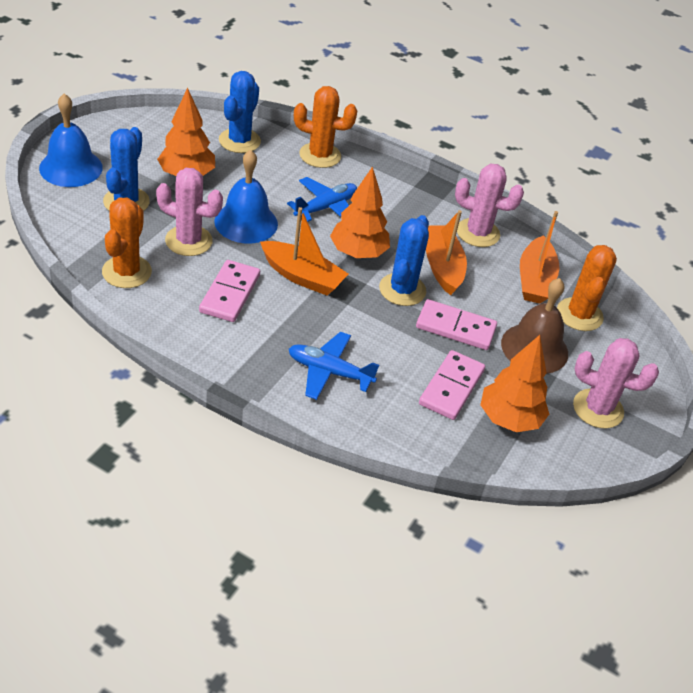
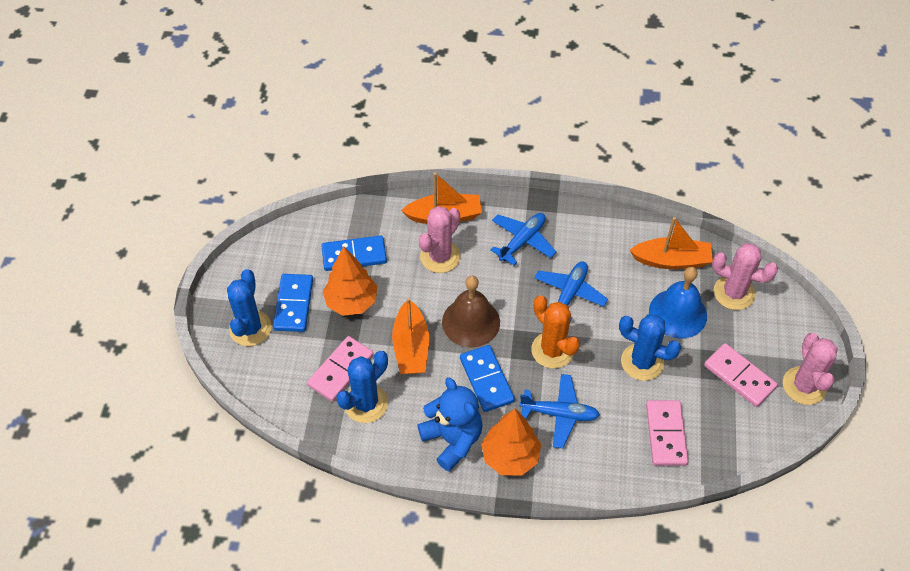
blue bell: [39,94,103,187] [214,150,278,244] = 2 -> [649,267,707,339] = 1
blue domino: none = 0 -> [273,274,313,332] [321,235,387,271] [460,345,515,412] = 3
blue plane: [287,177,357,222] [289,331,379,400] = 2 -> [491,213,556,265] [519,374,600,448] [534,261,608,322] = 3
blue teddy bear: none = 0 -> [417,377,483,471] = 1
orange cactus: [102,198,152,288] [294,86,357,168] [557,245,617,331] = 3 -> [531,295,580,368] = 1
orange tree: [157,88,215,176] [330,166,390,258] [480,335,549,432] = 3 -> [323,246,377,316] [481,409,541,476] = 2

